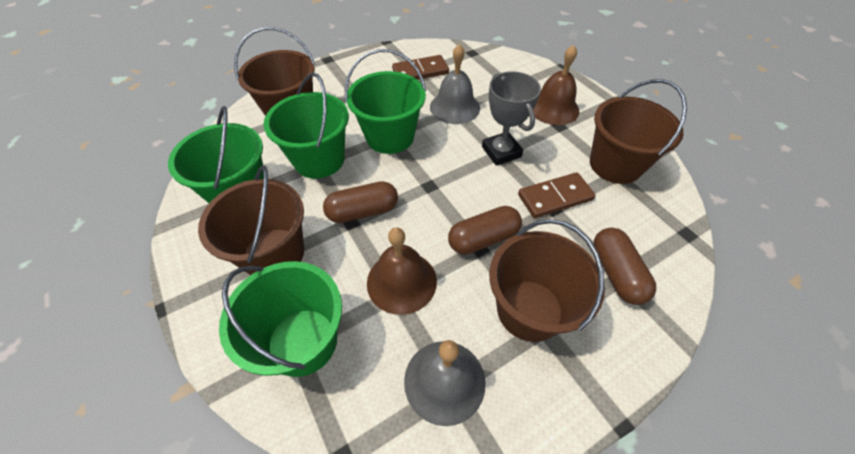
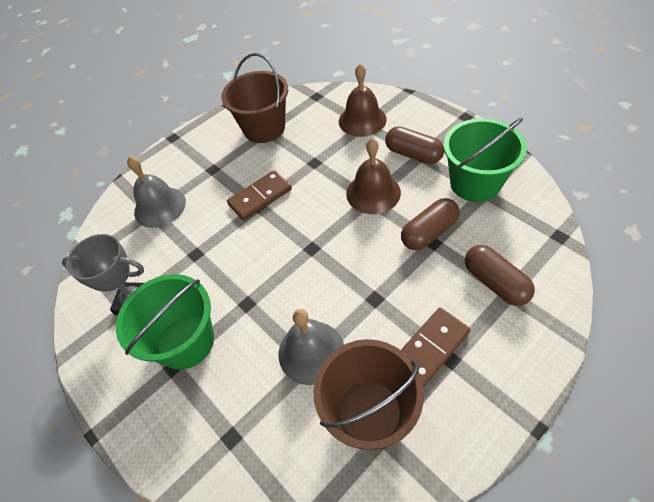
brown bucket: [198,165,304,275] [234,27,315,116] [489,219,605,342] [590,79,687,184] = 4 -> [221,53,288,143] [313,339,424,450] = 2
green bucket: [168,106,264,203] [219,261,342,377] [264,73,349,179] [345,49,426,154] = 4 -> [116,274,214,370] [443,118,527,202] = 2

